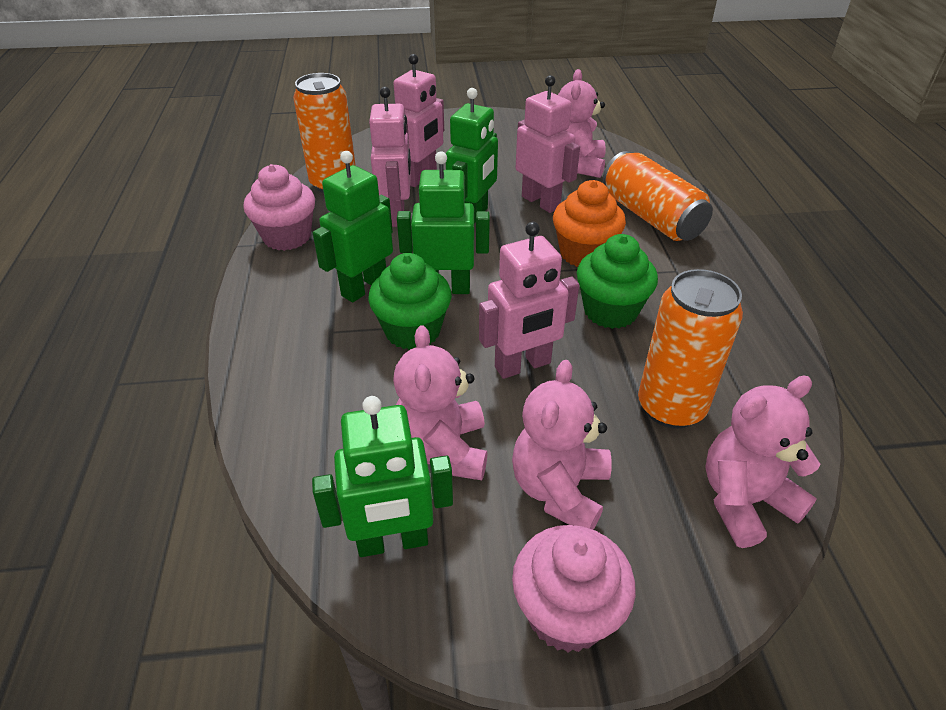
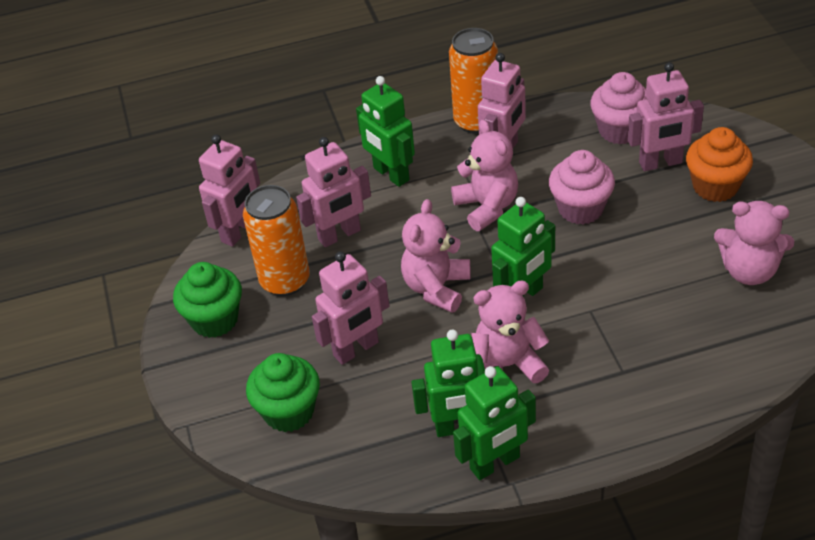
orange can: [293,73,356,193] [603,151,713,241] [638,269,743,429] = 3 -> [243,185,310,296] [449,28,498,134] = 2
pink robot: [369,87,411,227] [394,54,444,187] [479,222,579,379] [516,75,580,213] = 4 -> [199,134,260,247] [296,137,371,247] [312,251,389,365] [478,53,526,148] [628,62,704,171] = 5

